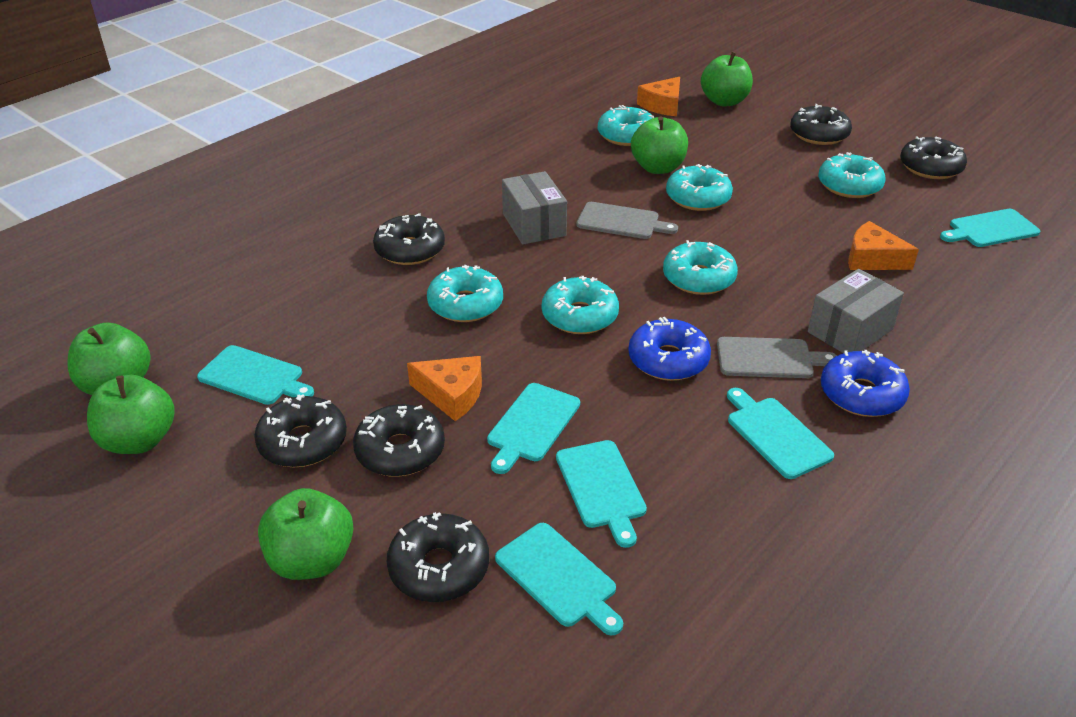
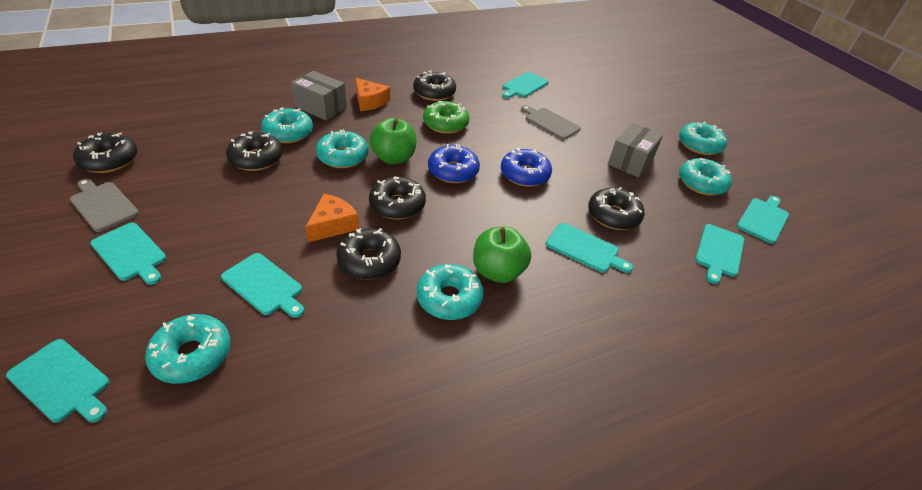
green apple: [68,322,150,395] [87,375,175,454] [258,488,353,580] [631,117,688,174] [701,52,753,106] = 5 -> [370,118,417,164] [473,227,531,283] = 2
green donut: none = 0 -> [423,101,470,134] = 1
orange cheese: [407,356,482,421] [637,77,680,116] [848,221,919,270] = 3 -> [305,194,359,242] [355,78,390,111] = 2
turquoise cutting board: [197,345,314,405] [487,383,580,474] [495,523,623,636] [556,440,647,548] [727,388,834,479] [940,209,1041,247] = 6 -> [6,339,110,423] [91,223,166,285] [221,253,304,318] [502,72,549,98] [546,223,633,273] [695,224,744,284] [737,196,789,244] = 7

